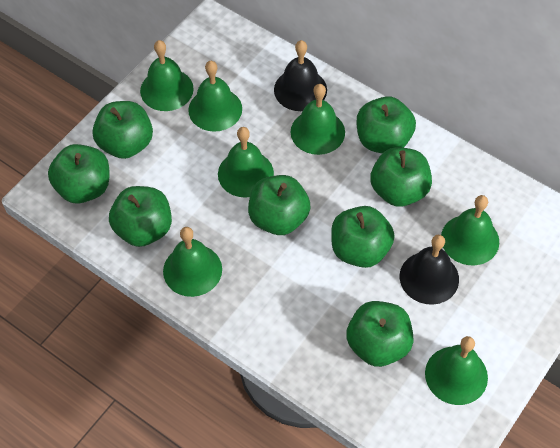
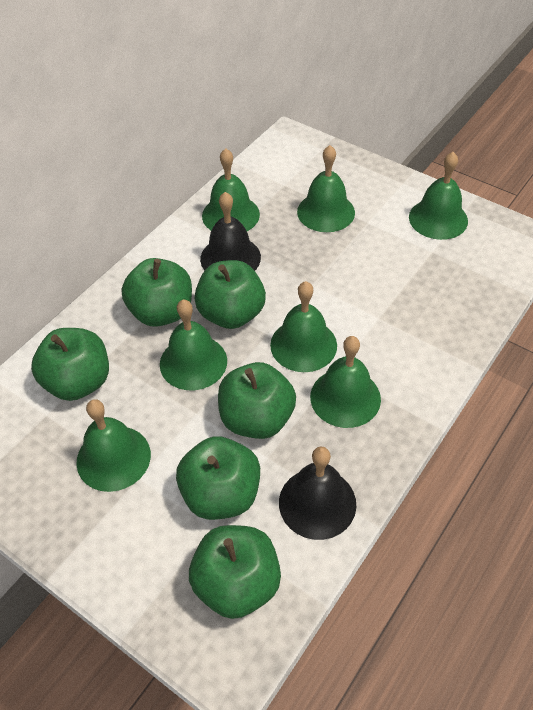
green apple: [48,144,109,203] [92,101,153,159] [109,186,172,247] [248,175,310,235] [331,206,394,268] [346,301,414,367] [357,96,416,153] [370,147,432,207] = 8 -> [31,328,109,401] [122,258,192,327] [176,436,260,520] [189,525,281,619] [195,260,266,329] [218,362,296,439] = 6

